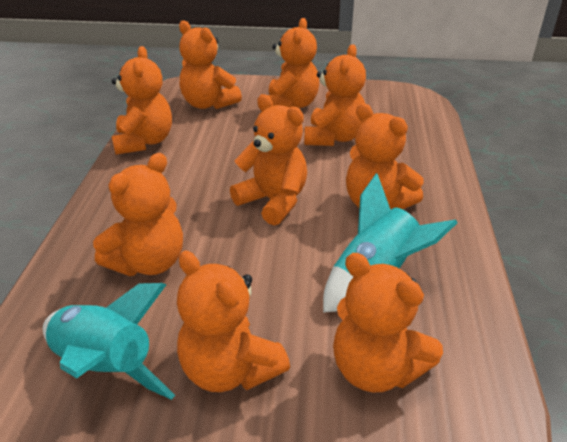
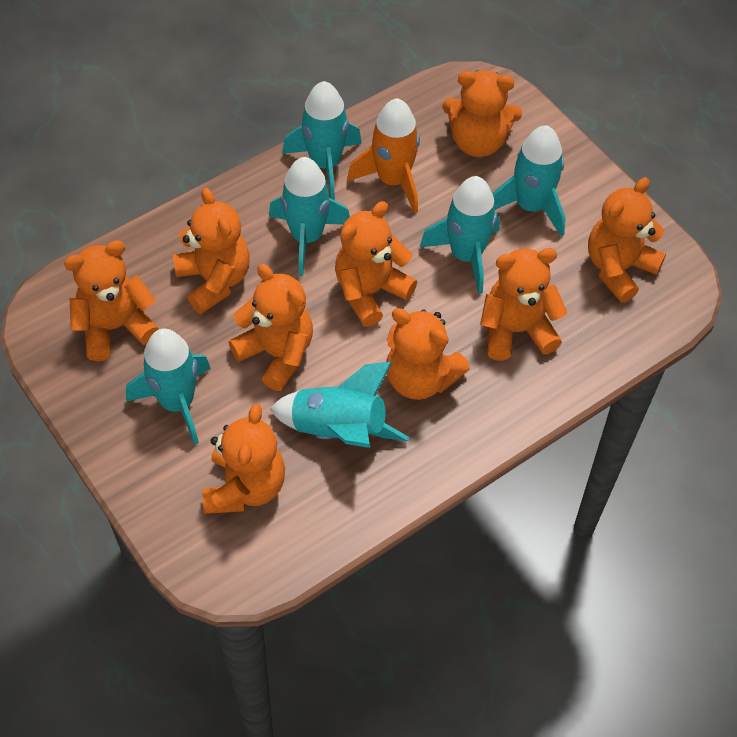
orange rocket: none = 0 -> [347,98,420,213] = 1
turquoise rocket: [43,283,175,400] [323,173,457,313] = 2 -> [126,329,210,445] [269,157,350,276] [270,361,409,448] [282,81,362,200] [420,176,500,294] [492,125,565,237] = 6

